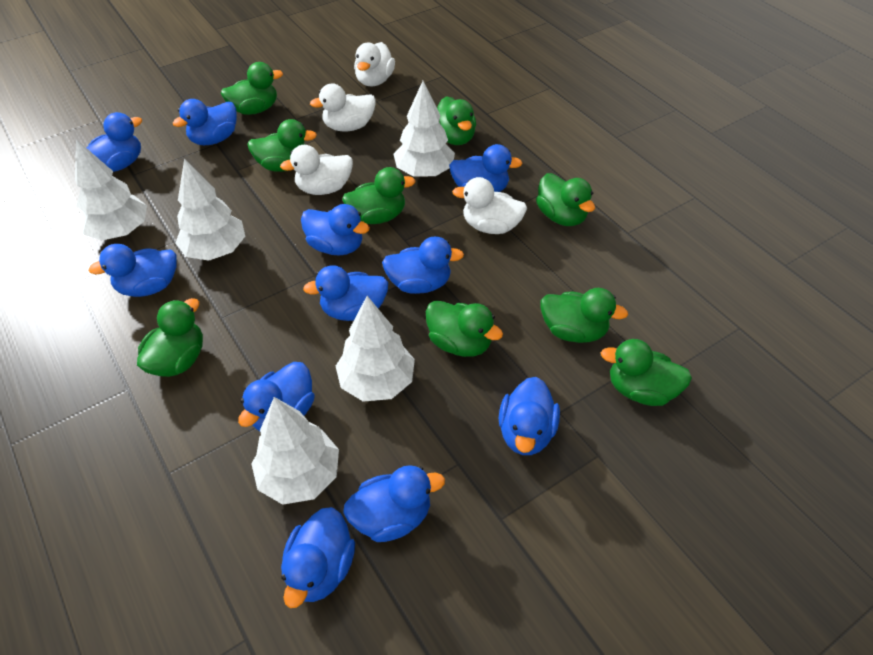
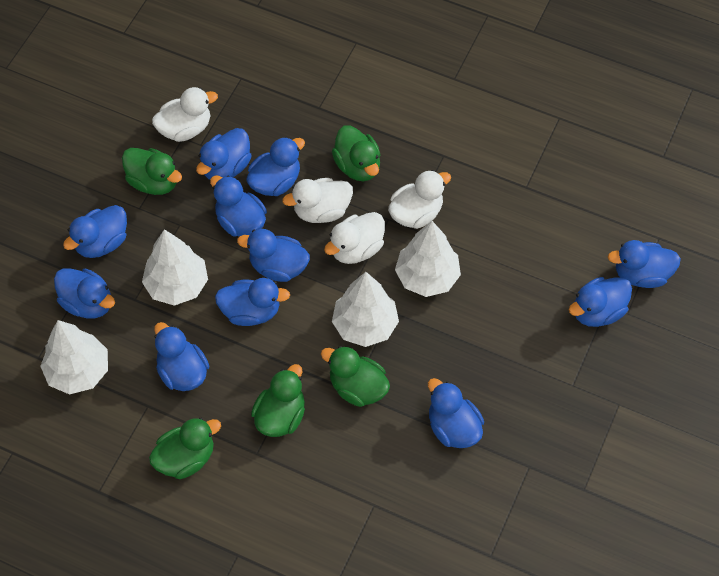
green duck: [137,298,203,377] [221,62,283,115] [247,119,317,172] [342,167,416,224] [426,300,503,357] [437,96,476,145] [536,173,595,226] [541,288,628,343] [601,339,692,406] = 9 -> [122,148,182,195] [149,418,221,479] [251,364,305,437] [321,346,390,407] [332,125,380,181] = 5
white tree: [75,139,147,240] [175,159,245,261] [251,397,339,505] [336,296,415,402] [394,81,455,177] = 5 -> [40,320,108,395] [142,229,208,306] [332,272,399,347] [395,221,461,297] = 4

